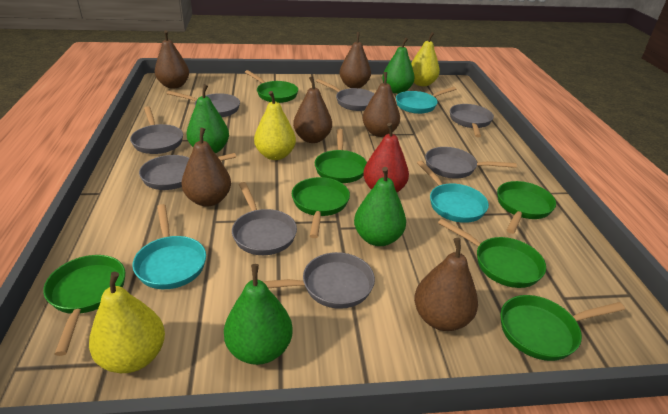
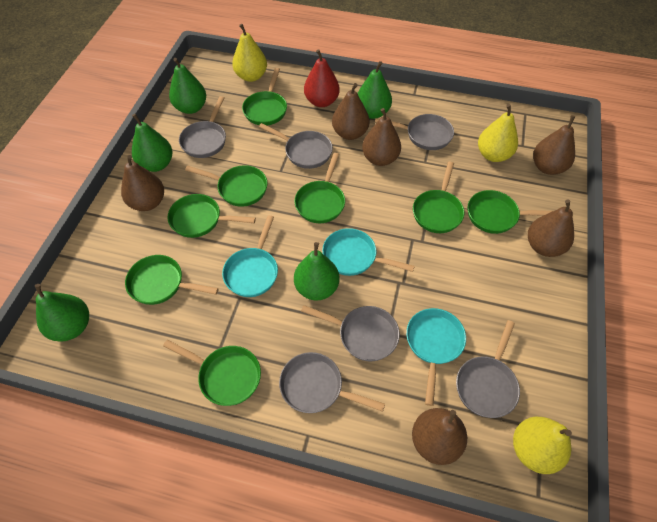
green pan: [43,255,125,356] [245,70,298,103] [292,177,350,238] [315,129,367,183] [438,219,546,288] [497,181,556,234] [500,295,625,361] = 7 -> [125,255,219,305] [163,340,261,406] [168,194,256,238] [185,165,268,207] [242,68,287,126] [294,153,345,223] [413,162,465,233] [468,190,552,234] = 8
green pear: [186,84,229,153] [224,264,293,365] [354,167,406,246] [382,37,415,94] = 4 -> [35,284,89,342] [132,114,172,172] [169,58,206,114] [294,242,339,301] [358,61,392,119] = 5
grey pan: [130,106,183,154] [139,153,236,190] [166,91,240,117] [232,182,297,255] [262,252,375,309] [316,79,375,111] [425,147,517,178] [450,104,494,138] = 8 -> [179,96,226,158] [259,123,333,169] [279,352,385,413] [301,305,400,362] [375,114,454,150] [456,320,520,418] = 6

